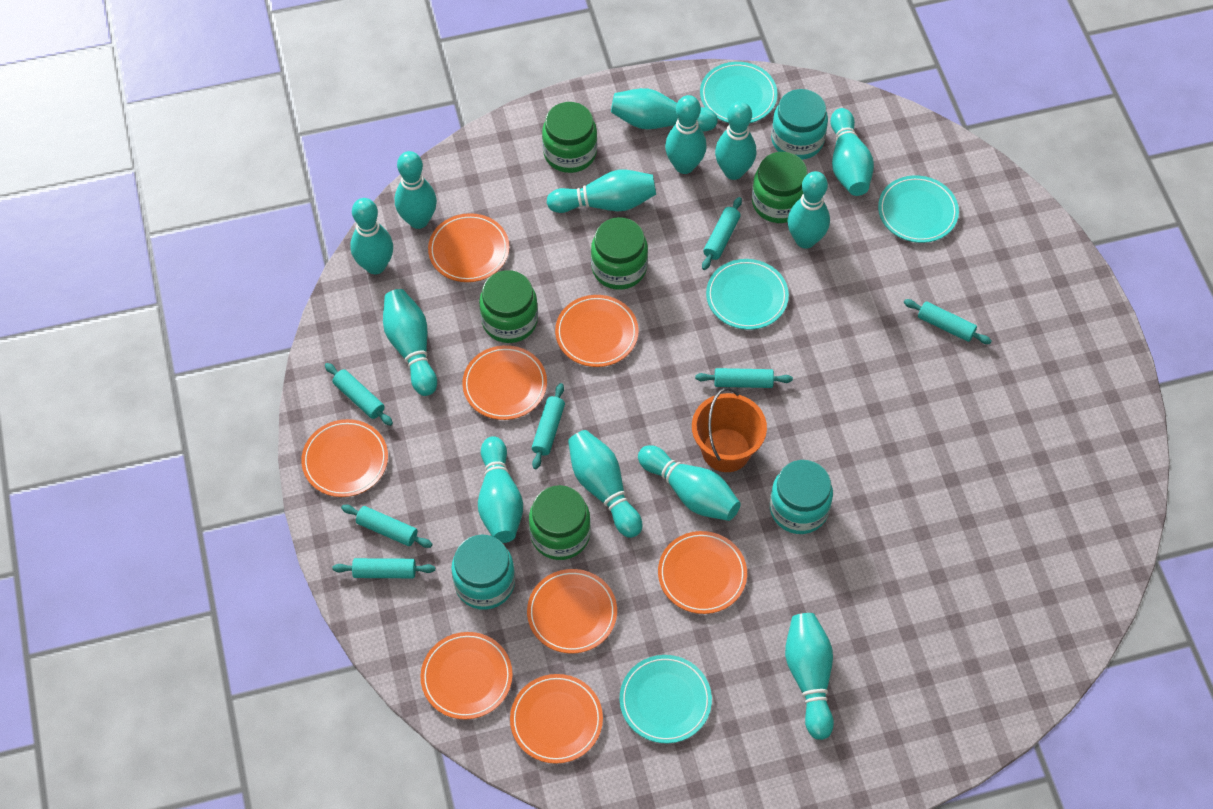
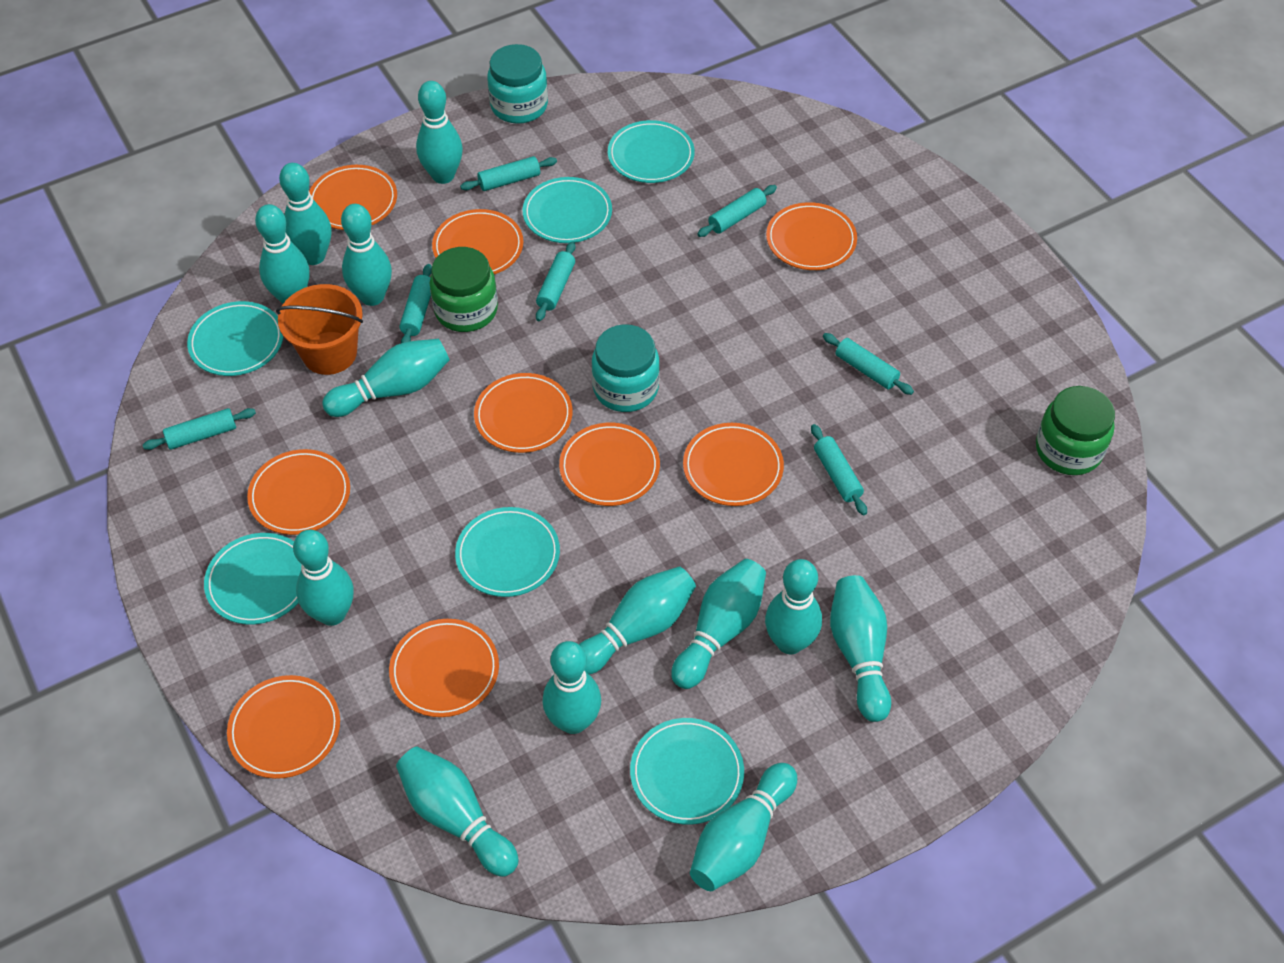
green jar: [479,270,538,343] [529,485,591,560] [542,102,597,173] [591,217,648,290] [752,152,808,223] = 5 -> [430,247,498,332] [1036,386,1115,475] = 2
orange plate: [301,419,388,497] [421,632,513,719] [428,213,509,282] [462,345,547,420] [510,674,603,764] [527,569,617,653] [555,295,639,367] [658,531,747,614] = 8 -> [227,675,340,779] [247,449,350,535] [309,165,397,230] [389,619,499,717] [432,209,523,274] [474,373,573,453] [559,423,660,506] [683,423,784,506] [766,202,857,270] = 9
turquoise jar: [451,534,515,610] [770,460,833,534] [771,89,828,160] = 3 -> [487,44,548,124] [592,324,660,412] = 2
turquoise plate: [620,655,712,743] [700,62,778,123] [706,259,789,330] [878,175,959,243] = 4 -> [187,301,283,376] [204,533,302,624] [455,507,560,597] [523,177,612,243] [608,120,695,183] [630,718,744,825] = 6

